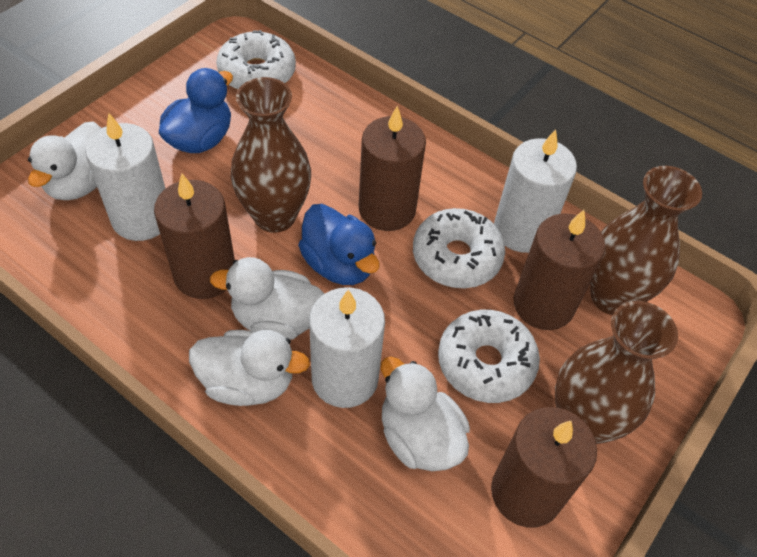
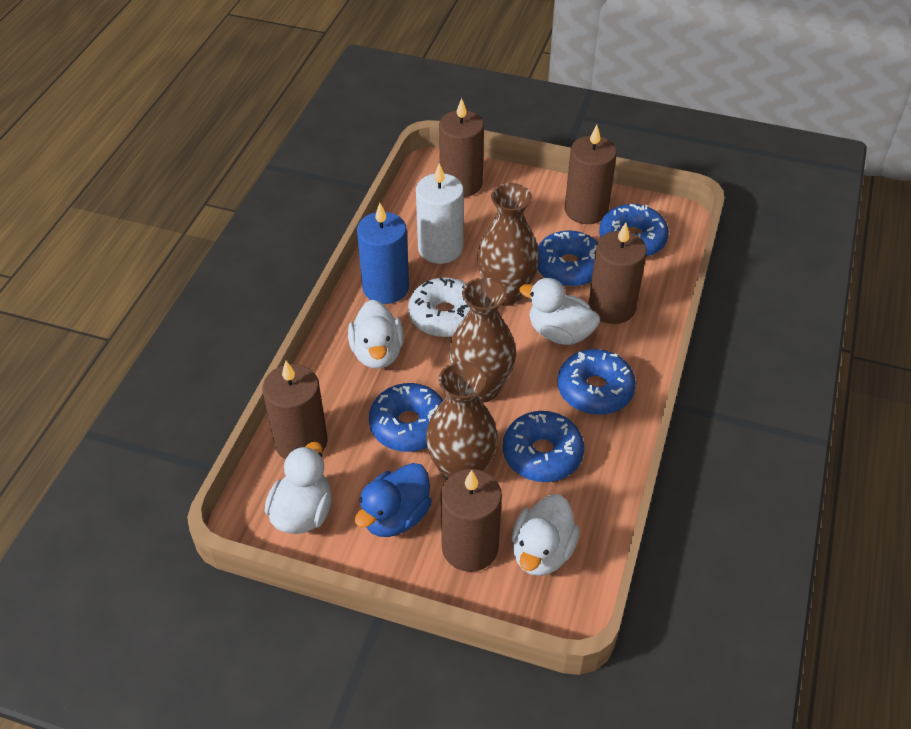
blue candle: none = 0 -> [357,203,409,304] = 1
blue donut: none = 0 -> [369,383,443,452] [503,411,584,482] [537,230,597,287] [558,349,636,415] [599,204,669,257] = 5
blue duck: [159,68,233,153] [298,204,379,285] = 2 -> [355,463,432,537] = 1
brown candle: [154,174,235,299] [359,106,426,231] [491,407,597,527] [514,210,606,330] = 4 -> [262,361,328,460] [439,98,484,197] [441,469,502,572] [565,125,617,224] [589,223,647,324] = 5
white candle: [85,112,166,241] [309,287,385,408] [494,129,577,253] = 3 -> [416,163,464,264] = 1
white donut: [216,30,296,90] [413,208,505,288] [438,310,540,403] = 3 -> [408,278,470,337] = 1

